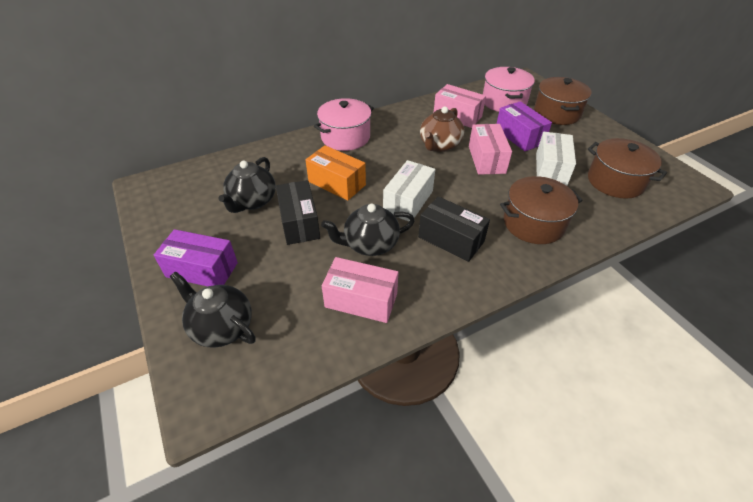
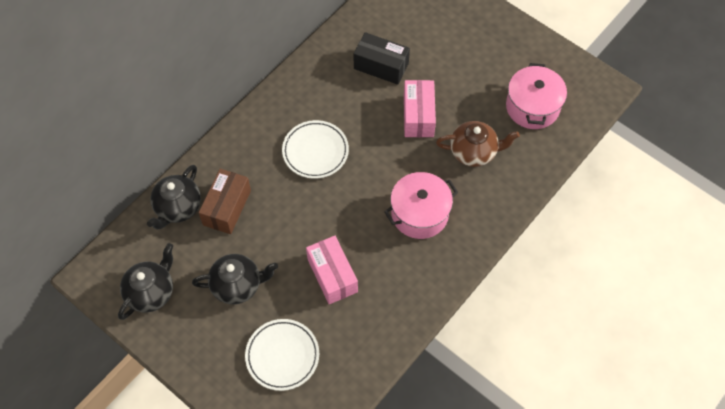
black box: [276,180,320,245] [418,196,490,262] = 2 -> [354,32,410,85] = 1
brown box: none = 0 -> [199,169,251,234] = 1
brown pot: [500,176,583,244] [534,77,591,125] [588,138,667,199] = 3 -> none = 0
orange box: [305,145,366,201] = 1 -> none = 0
pink box: [322,257,398,323] [434,84,486,128] [469,124,512,175] = 3 -> [306,236,358,304] [404,80,436,137] = 2
purple box: [154,229,238,287] [496,101,552,151] = 2 -> none = 0
white box: [383,160,435,221] [536,132,576,186] = 2 -> none = 0
white plate: none = 0 -> [245,319,319,391] [282,120,349,179] = 2

